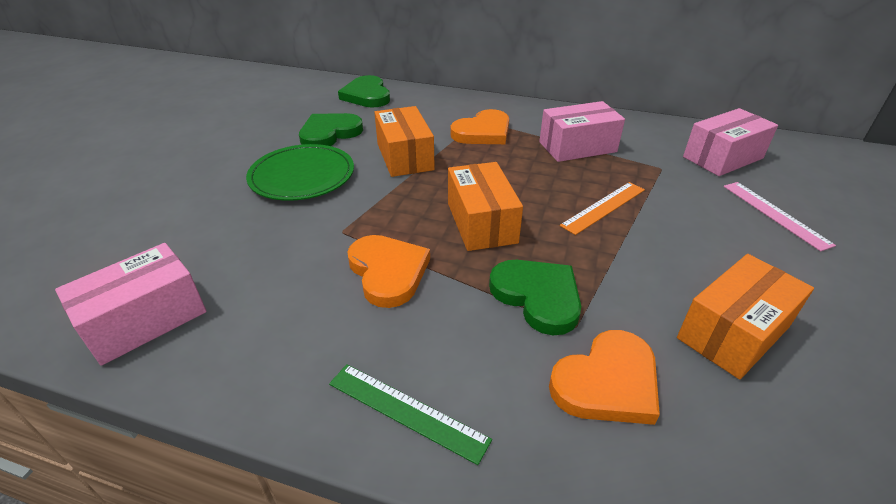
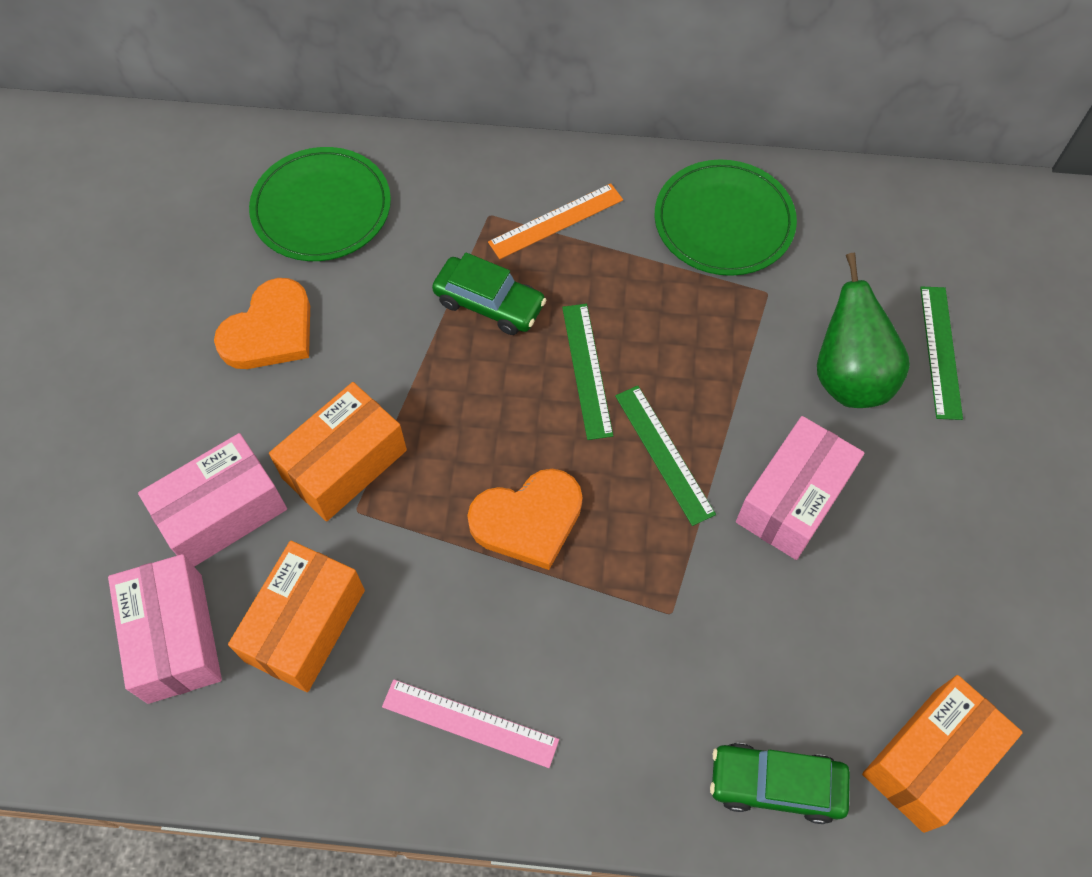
green car: none = 0 -> [432,253,546,335] [710,743,850,824] = 2
green heart: [299,113,363,146] [338,75,390,108] [489,260,581,335] = 3 -> none = 0
green pear: none = 0 -> [817,253,910,408] = 1
green plate: [246,144,354,201] = 1 -> [249,147,391,261] [655,159,797,276] = 2
green ruler: [329,364,492,465] = 1 -> [562,304,613,440] [615,386,716,526] [920,286,963,420] = 3
orange heart: [347,235,430,308] [450,109,509,144] [549,330,660,425] = 3 -> [214,278,310,369] [467,469,583,570] = 2

